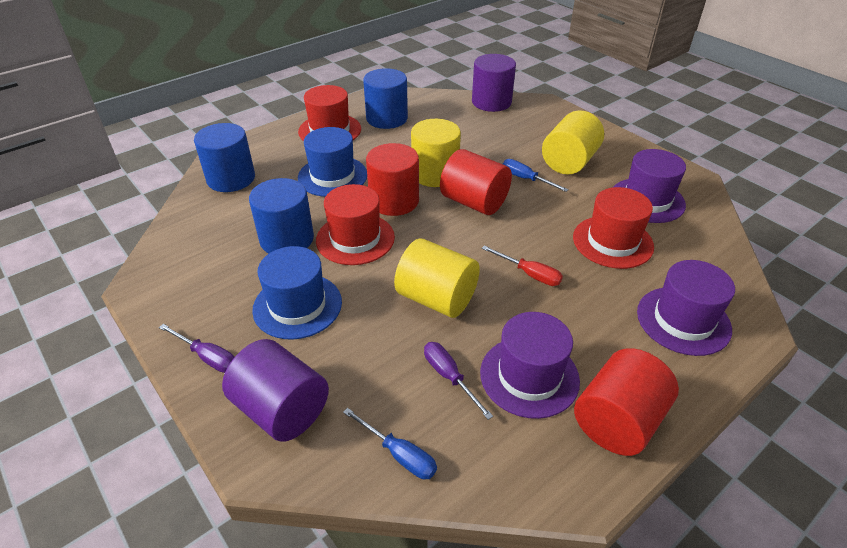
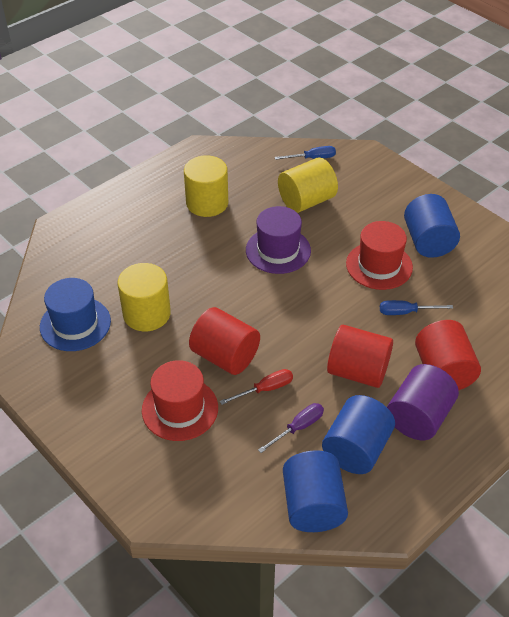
blue hat: [252,246,342,340] [298,127,367,197] = 2 -> [40,278,111,351] = 1
purple cylinder: [222,339,329,442] [472,54,516,112] = 2 -> [387,364,459,440] = 1
purple hat: [480,312,580,419] [614,149,686,223] [637,260,735,356] = 3 -> [246,206,311,274] = 1
purple screwdriver: [159,324,234,373] [424,342,493,420] = 2 -> [258,403,324,453] = 1
red hat: [298,85,361,141] [316,184,395,265] [573,187,654,269] = 3 -> [142,360,218,441] [346,221,413,290] = 2

